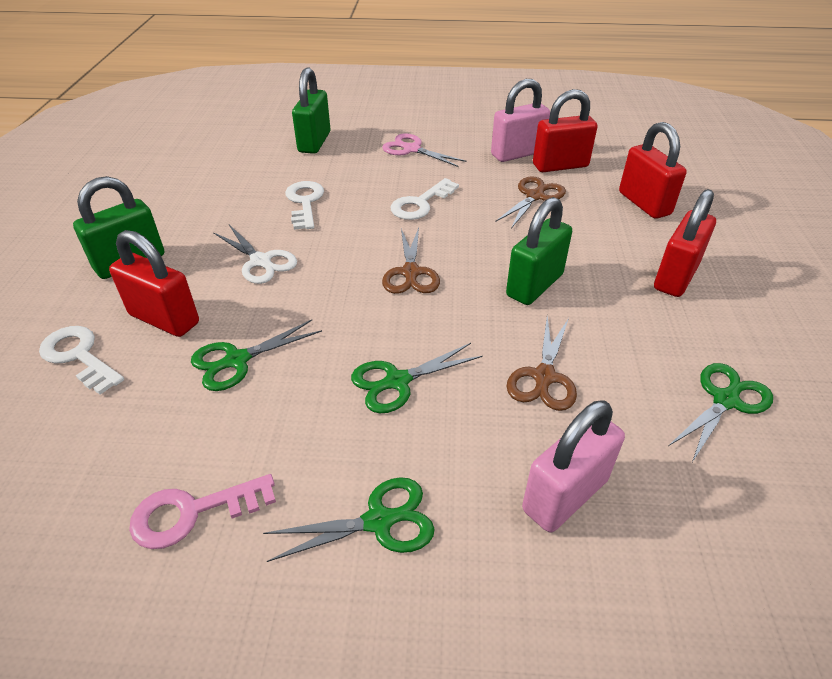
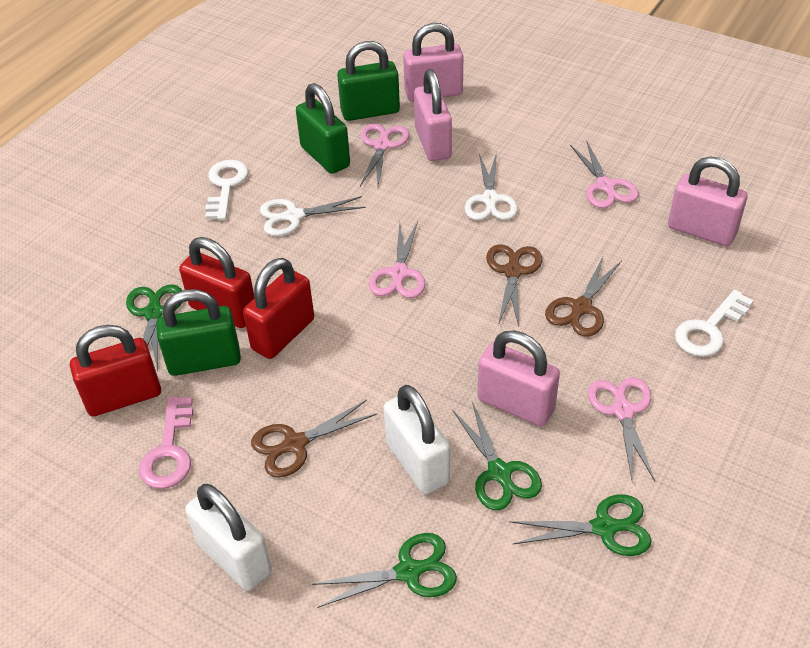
pink padlock: [491,79,550,162] [522,400,625,532] = 2 -> [403,23,463,102] [414,69,452,161] [477,330,560,426] [668,157,747,246] = 4
pink scissors: [382,133,467,167] = 1 -> [360,124,410,186] [369,221,426,298] [570,140,639,208] [588,377,655,481] = 4
red padlock: [109,230,199,337] [533,89,597,172] [619,122,687,219] [654,189,716,297] = 4 -> [70,325,161,417] [179,237,255,328] [243,258,314,359] = 3
white key: [39,326,124,395] [285,181,324,230] [391,178,459,220] = 3 -> [205,160,249,220] [675,290,753,357] = 2
white padlock: none = 0 -> [185,484,272,591] [383,385,450,494] = 2
white scissors: [213,225,297,284] = 1 -> [260,196,366,236] [464,152,518,220] = 2

